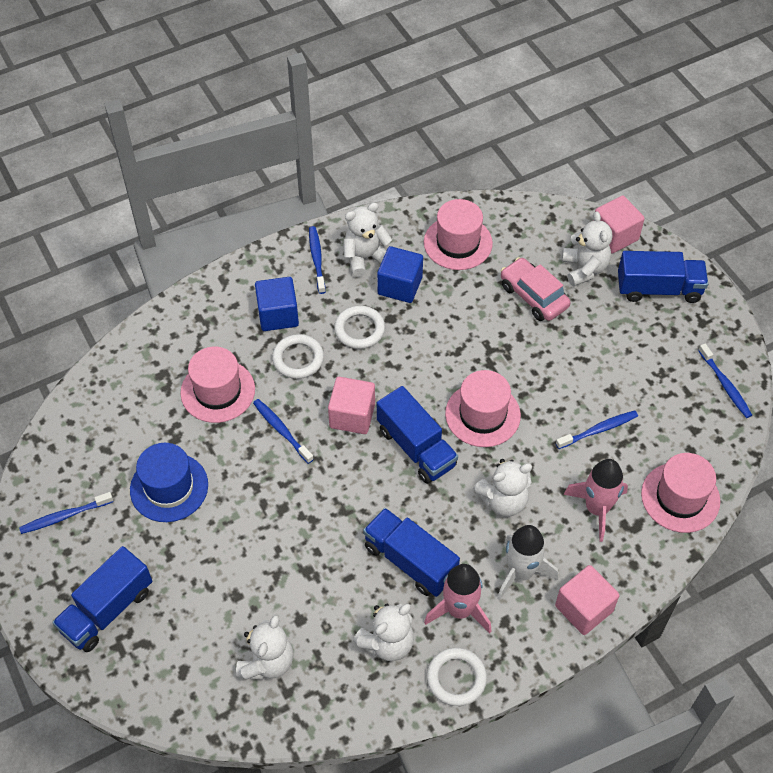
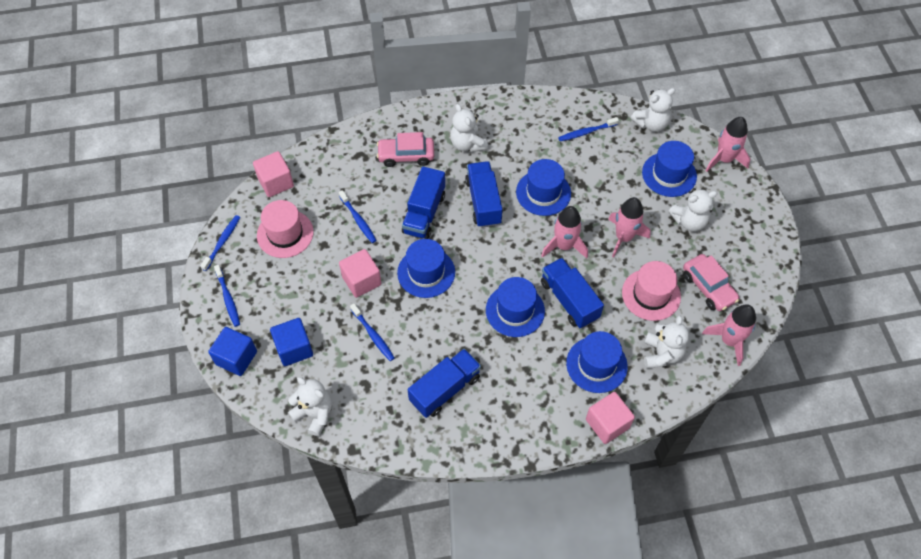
blue hat: [130,443,208,522] = 1 -> [397,239,455,298] [486,277,545,337] [516,159,571,216] [566,331,628,393] [642,141,697,197] = 5
pink car: [501,257,571,321] = 1 -> [377,132,434,167] [683,254,740,311] = 2
pink hat: [180,347,255,423] [424,199,493,270] [445,370,521,447] [641,453,720,533] = 4 -> [257,200,314,258] [622,261,681,321] = 2
pink rocket: [424,564,491,634] [563,459,628,542] = 2 -> [541,206,588,258] [608,197,651,258] [702,304,756,366] [705,117,750,172] = 4
white ring: [272,334,324,379] [334,305,385,349] [427,647,487,706] = 3 -> none = 0
white rocket: [497,525,558,600] = 1 -> none = 0

